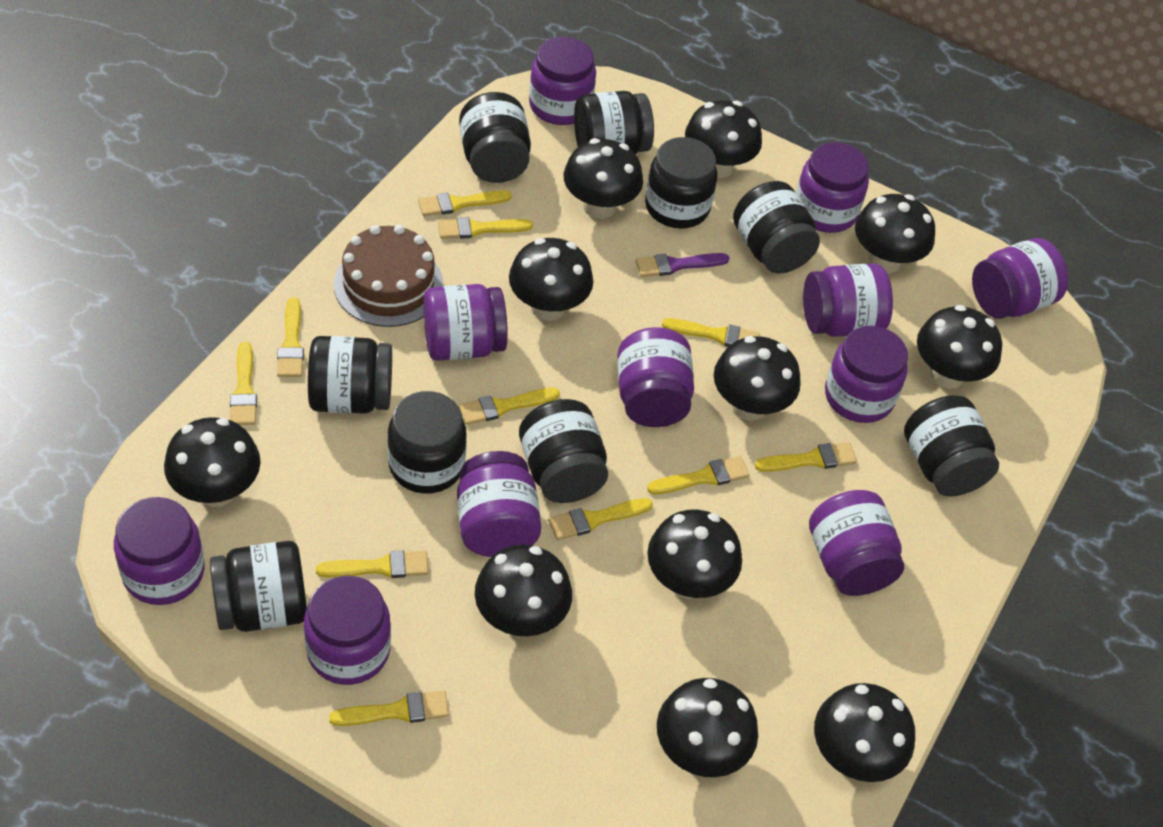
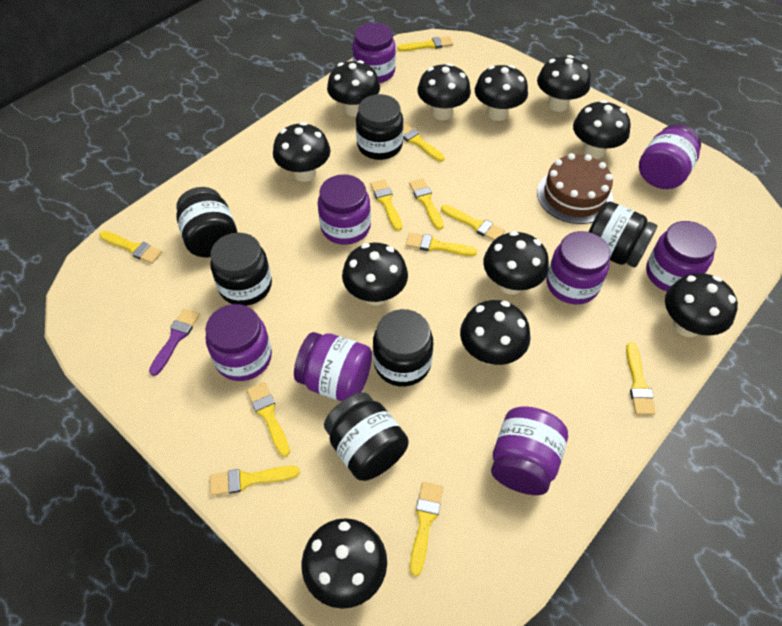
black jar: [210,541,307,632] [308,336,392,414] [387,391,467,494] [459,92,531,183] [519,399,608,503] [574,91,654,154] [645,137,718,228] [733,181,820,274] [904,395,999,497] = 9 -> [176,187,237,257] [210,233,272,306] [324,392,409,481] [356,94,403,160] [373,309,433,387] [589,201,657,268] = 6
purple jar: [114,497,205,605] [304,576,391,685] [424,284,508,361] [457,451,541,557] [529,37,596,125] [617,327,694,427] [796,142,869,233] [803,264,893,337] [809,490,904,596] [825,326,908,423] [972,238,1068,319] = 11 -> [205,304,272,381] [294,332,372,401] [318,174,371,245] [352,23,396,83] [491,406,568,495] [547,231,610,304] [639,124,701,189] [646,221,717,292] = 8

